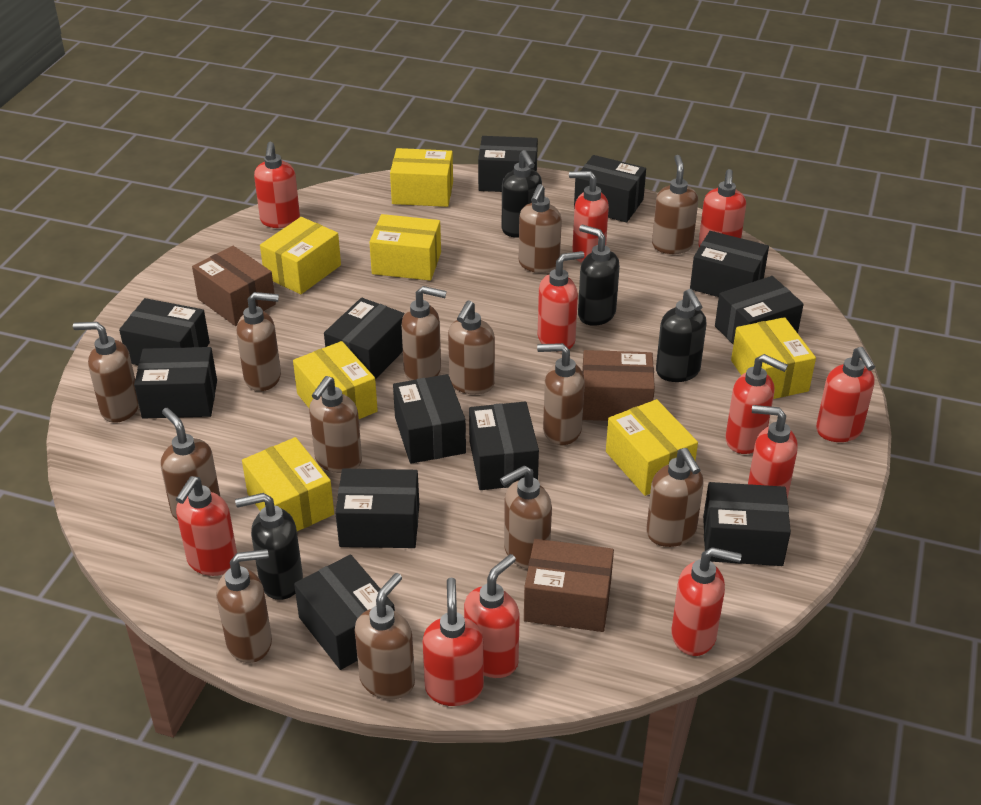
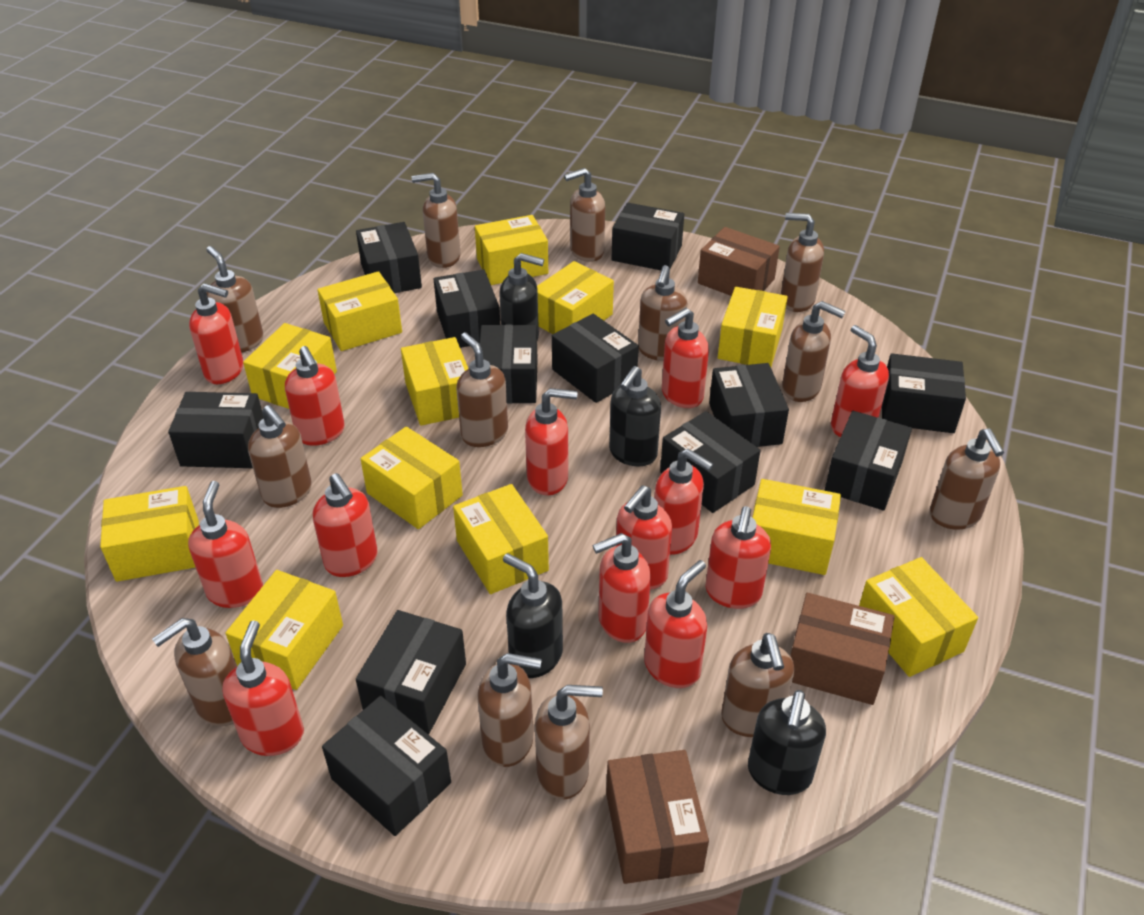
red soap dispenser: [176,476,237,576] [254,142,300,228] [422,578,484,706] [464,554,520,678] [538,251,585,352] [569,171,609,263] [671,547,742,656] [698,169,746,247] [725,354,788,454] [748,405,798,498] [816,347,875,442] = 11 -> [188,481,263,608] [189,283,244,384] [222,621,304,756] [285,346,345,446] [313,473,378,577] [525,388,577,495] [592,533,651,643] [616,485,672,590] [644,560,707,688] [654,449,713,555] [662,308,709,408] [706,506,771,609] [831,325,889,437] = 13
yellow box: [242,437,334,531] [260,217,341,294] [293,341,378,419] [369,214,441,280] [390,148,453,207] [606,399,698,496] [731,317,816,399] = 7 -> [100,486,199,582] [225,570,343,690] [243,323,337,409] [317,271,402,351] [361,426,463,529] [401,337,468,426] [453,484,549,594] [475,215,548,285] [537,261,614,334] [718,287,788,367] [752,479,841,575] [859,557,978,677] = 12

